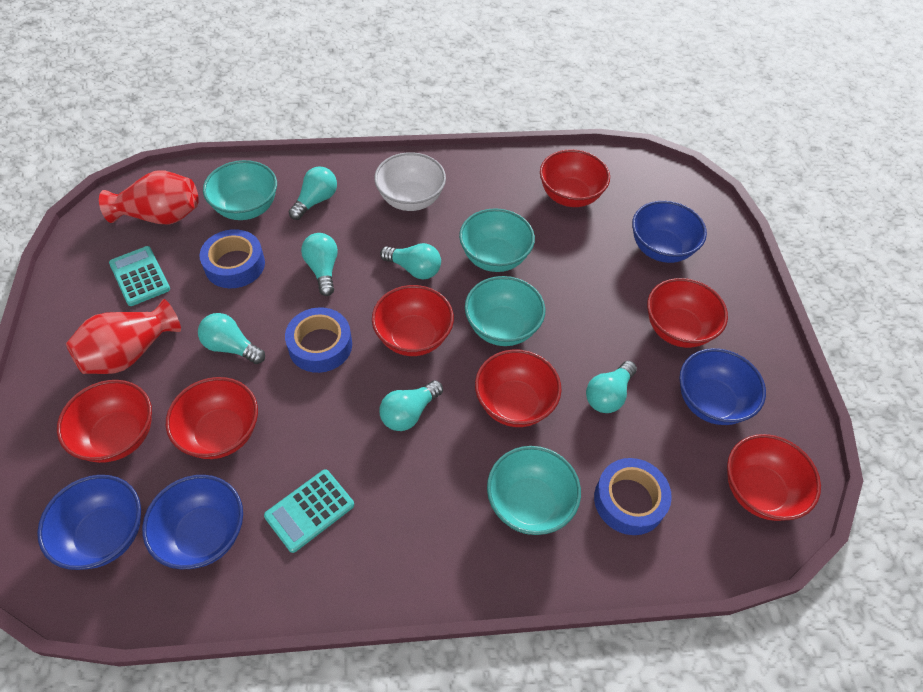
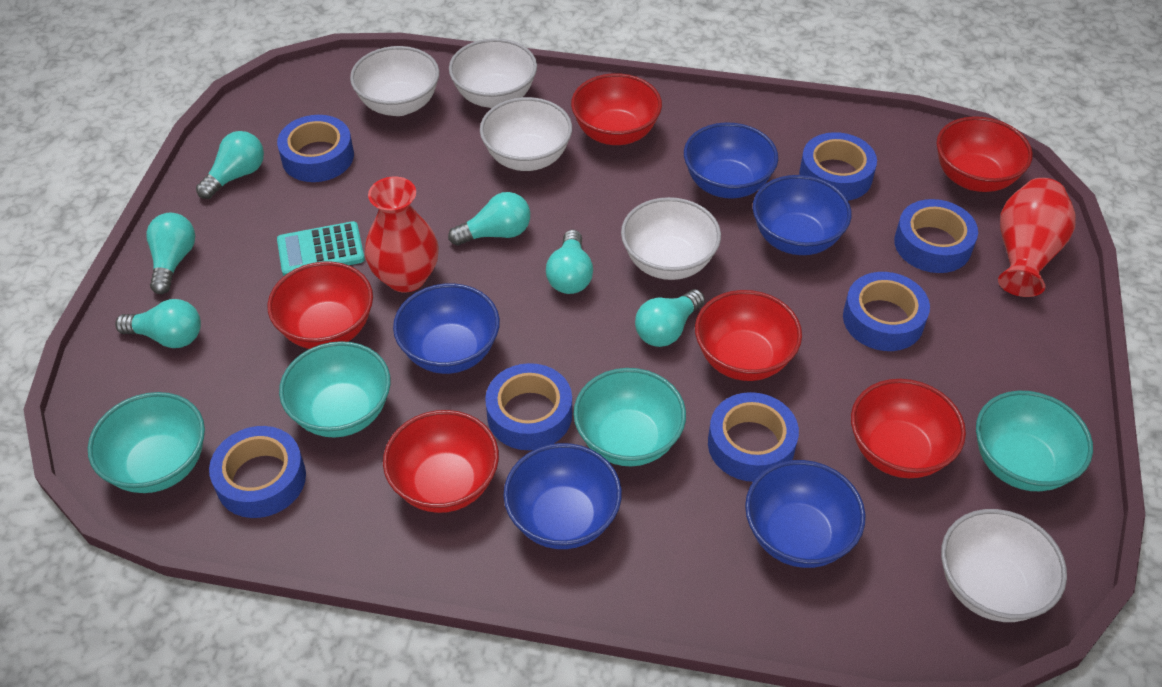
blue bowl: [37,475,141,570] [142,475,243,569] [632,201,707,263] [679,348,766,425] = 4 -> [393,283,500,374] [503,443,622,549] [684,122,778,199] [745,460,866,568] [753,175,852,255] = 5
blue tape: [199,229,265,288] [285,307,352,373] [594,458,672,535] = 3 -> [209,426,306,518] [277,115,354,182] [485,363,572,450] [708,392,799,482] [799,132,877,201] [843,272,930,351] [894,199,978,273] = 7
red bowl: [57,380,152,463] [166,377,258,459] [372,285,454,356] [475,350,562,427] [540,150,610,207] [647,278,728,348] [727,434,821,521] = 7 -> [267,262,373,349] [383,410,499,513] [571,73,662,145] [695,290,802,381] [851,379,966,478] [936,116,1033,192] = 6
turquoise calculator: [109,246,170,306] [264,469,354,553] = 2 -> [277,221,365,276] = 1
white bowl: [374,152,446,211] = 1 -> [350,46,440,116] [449,39,537,108] [480,97,572,171] [621,197,721,280] [941,509,1067,622] = 5

